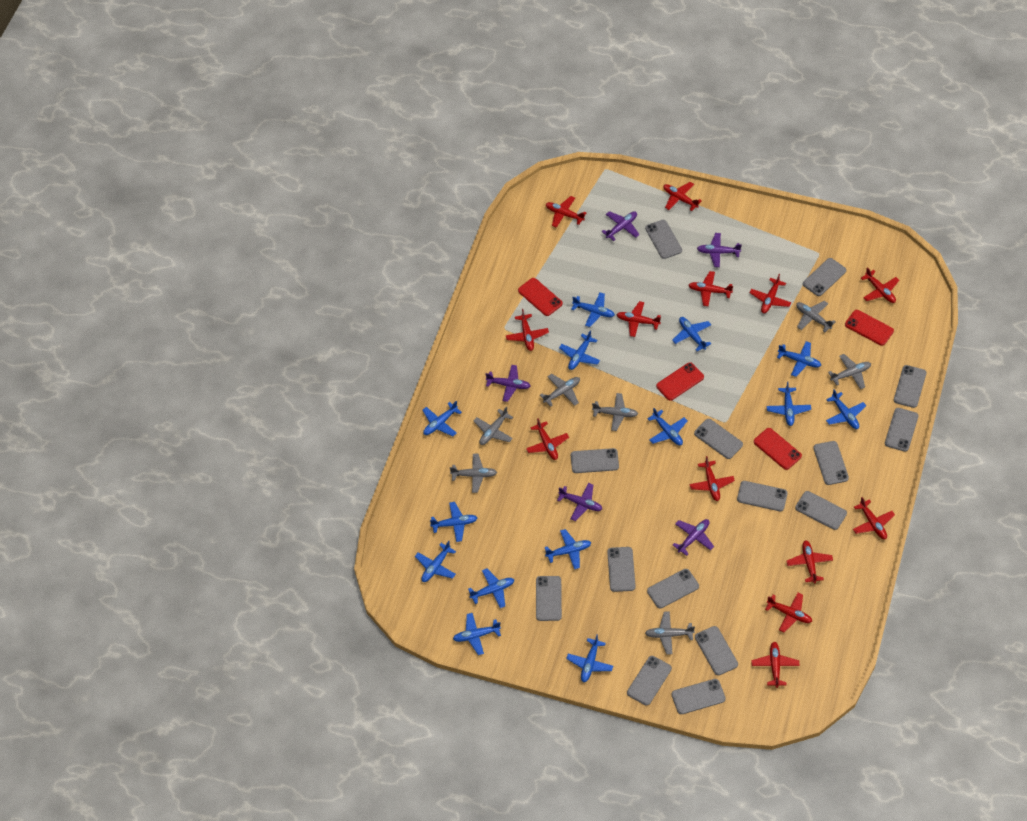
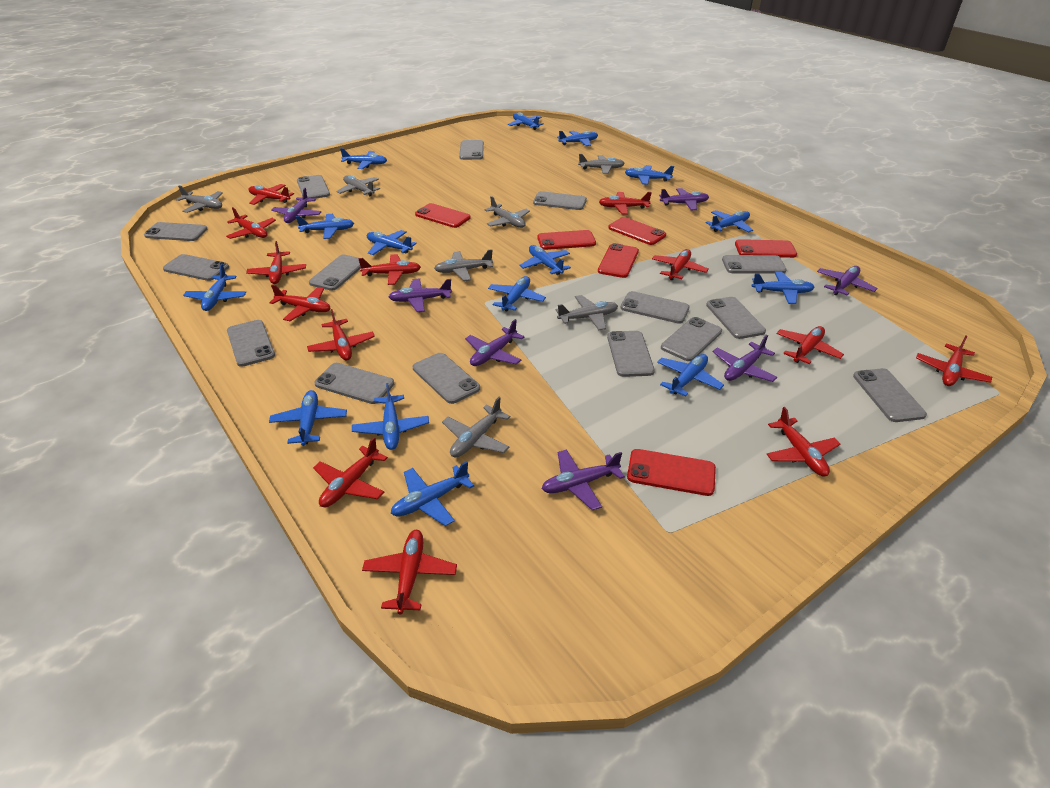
blue plane: [415,541,456,582] [422,401,462,436] [430,502,477,542] [453,613,501,655] [468,568,515,608] [545,529,591,569] [559,330,600,370] [566,634,613,682] [571,292,615,327] [648,408,688,445] [672,317,711,351] [767,381,811,426] [777,341,821,377] [826,389,866,429] = 14 -> [183,264,246,311] [269,390,347,446] [296,214,354,239] [340,148,387,169] [352,383,429,450] [367,230,417,255] [391,461,474,526] [488,276,546,311] [508,112,544,130] [519,245,571,275] [557,131,598,146] [625,165,674,185] [657,354,724,397] [705,210,753,233] [752,271,815,304] = 15
purple plane: [486,365,530,402] [557,483,602,521] [602,211,639,241] [673,519,714,556] [697,233,742,267] = 5 -> [271,188,321,223] [389,278,452,312] [465,319,525,366] [542,449,625,510] [659,188,709,210] [713,335,777,382] [817,266,878,296] = 7
red phone: [518,278,563,316] [656,362,704,401] [754,428,802,470] [845,310,894,346] = 4 -> [415,203,471,228] [537,230,596,250] [598,243,639,278] [608,217,666,245] [627,449,716,496] [735,239,797,258] = 6

